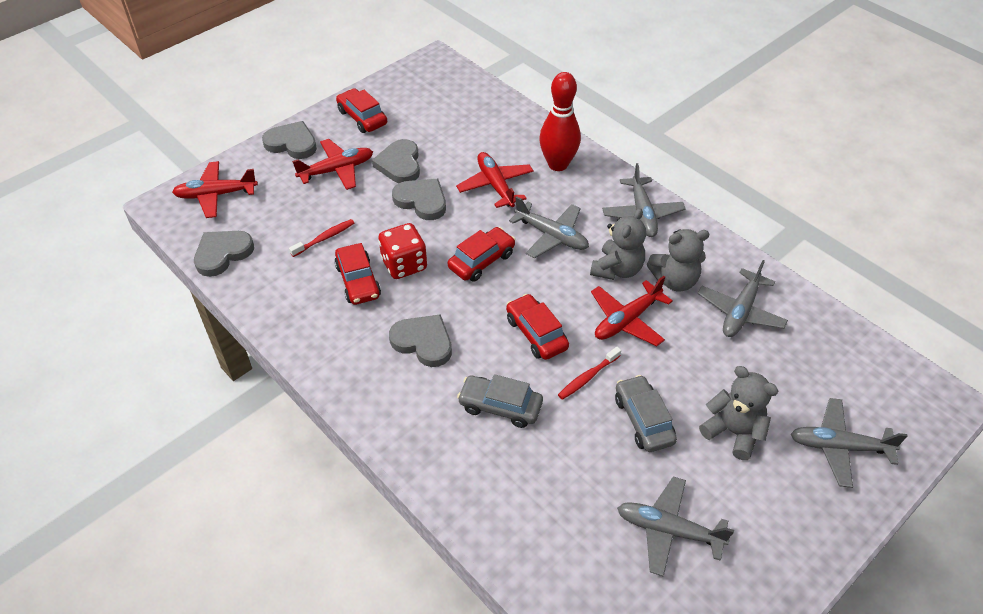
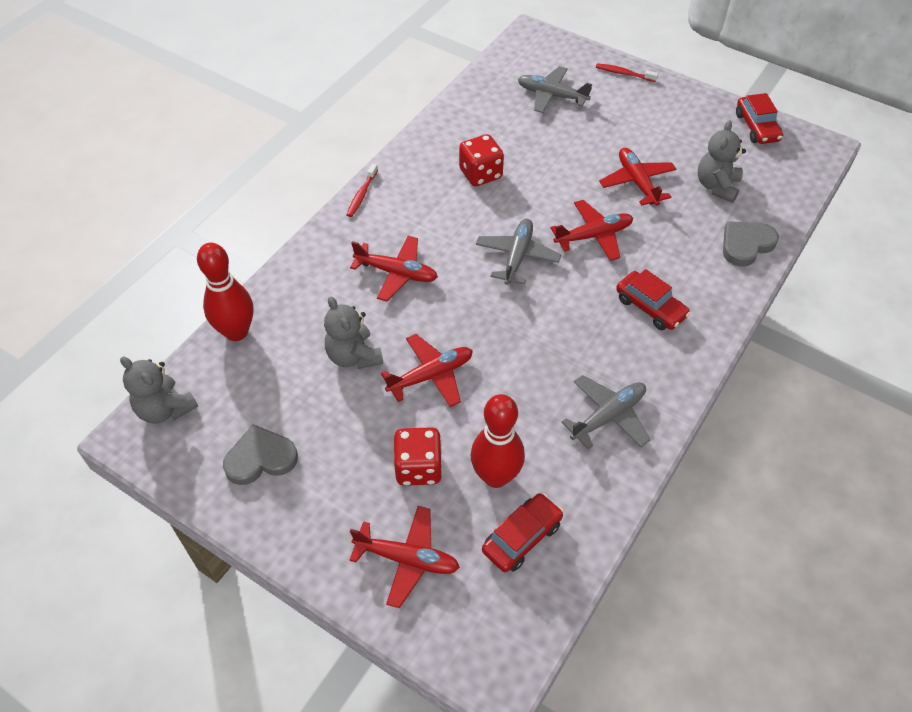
grey car: [457,374,543,428] [615,375,677,452] = 2 -> none = 0
grey heart: [194,231,254,277] [262,121,317,159] [372,139,420,183] [389,314,452,367] [392,179,446,220] = 5 -> [223,424,298,485] [723,221,779,267] = 2
grey plane: [509,196,589,258] [602,163,686,237] [617,476,734,577] [698,260,788,337] [791,398,908,488] = 5 -> [476,219,561,285] [518,66,592,113] [562,375,650,449] = 3
red bowling pin: [539,72,581,171] = 1 -> [197,243,253,341] [471,394,525,488] = 2
red car: [334,243,381,305] [336,88,387,133] [448,227,515,282] [506,294,569,360] = 4 -> [482,493,564,572] [616,269,691,330] [736,93,783,144] = 3
red dice: [378,223,427,279] = 1 -> [394,427,443,486] [459,134,504,186] = 2
red plane: [172,161,258,218] [292,139,373,190] [456,152,534,208] [591,276,673,346] = 4 -> [350,236,438,301] [350,506,460,608] [381,334,473,407] [551,200,633,261] [599,148,676,206] = 5

